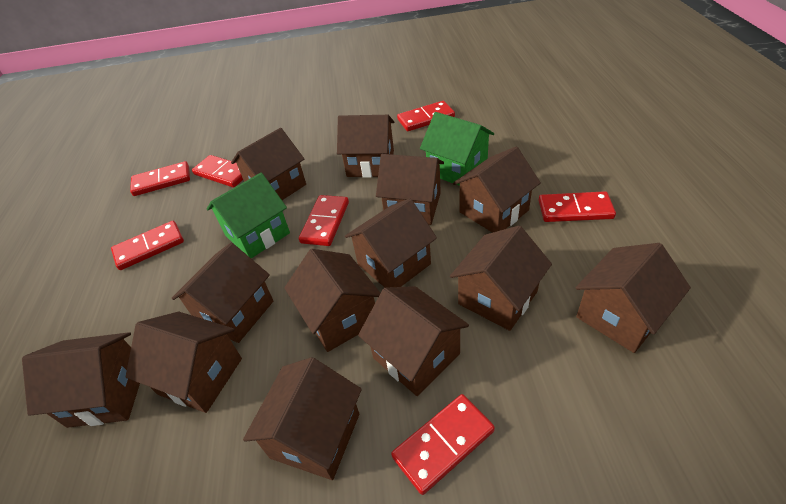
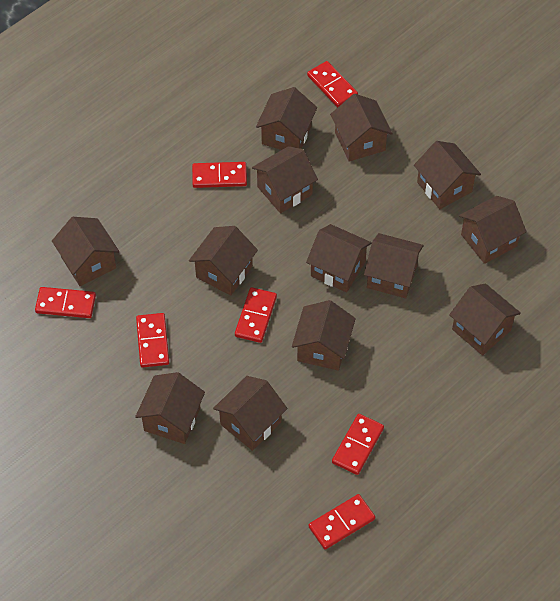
green house: [207,173,290,258] [420,112,494,186] = 2 -> none = 0

